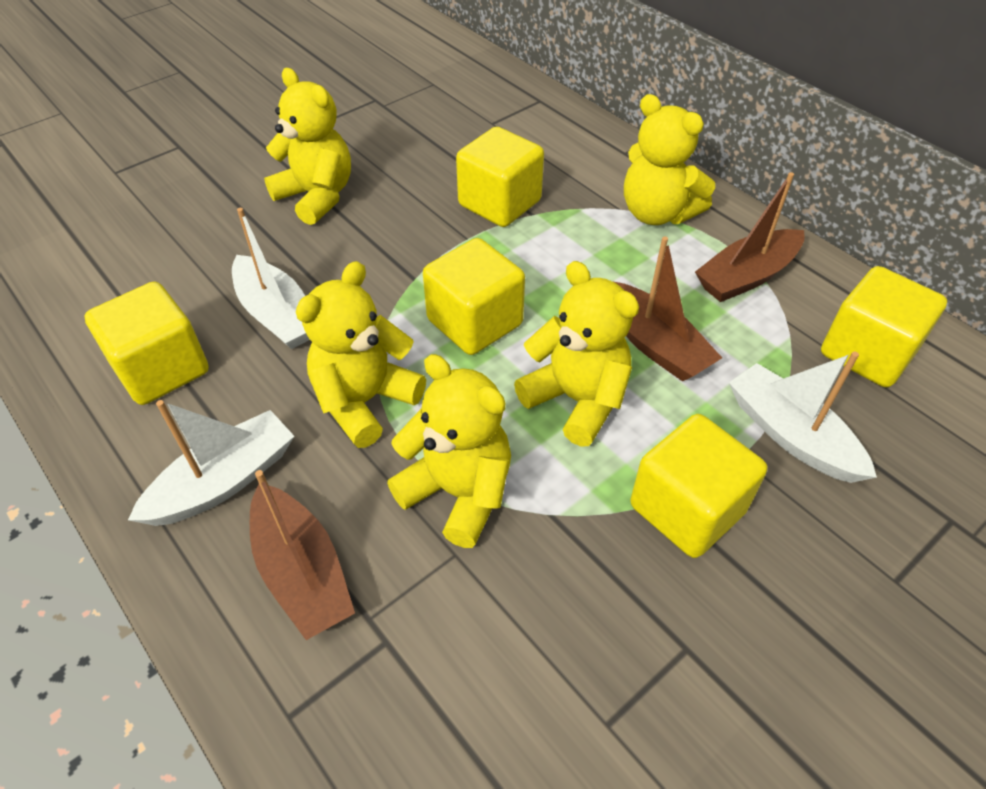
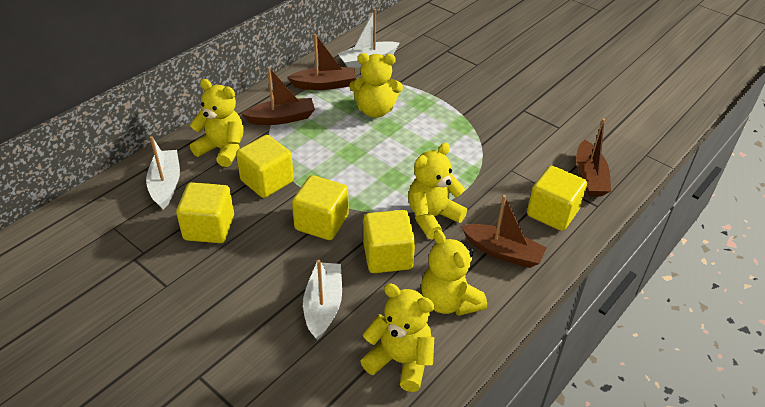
brown boat: [250,470,355,640] [614,236,722,381] [695,172,805,302] = 3 -> [241,67,315,125] [287,34,356,90] [461,195,546,268] [576,118,611,196] = 4

